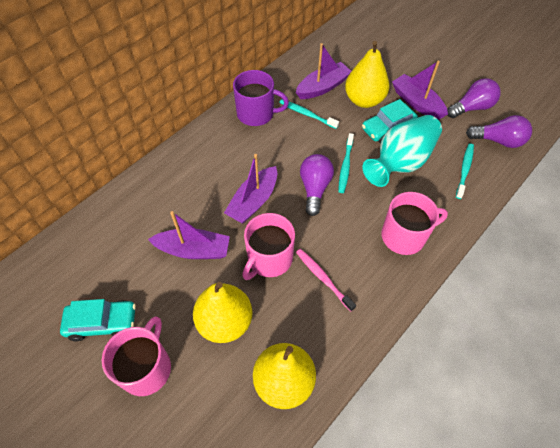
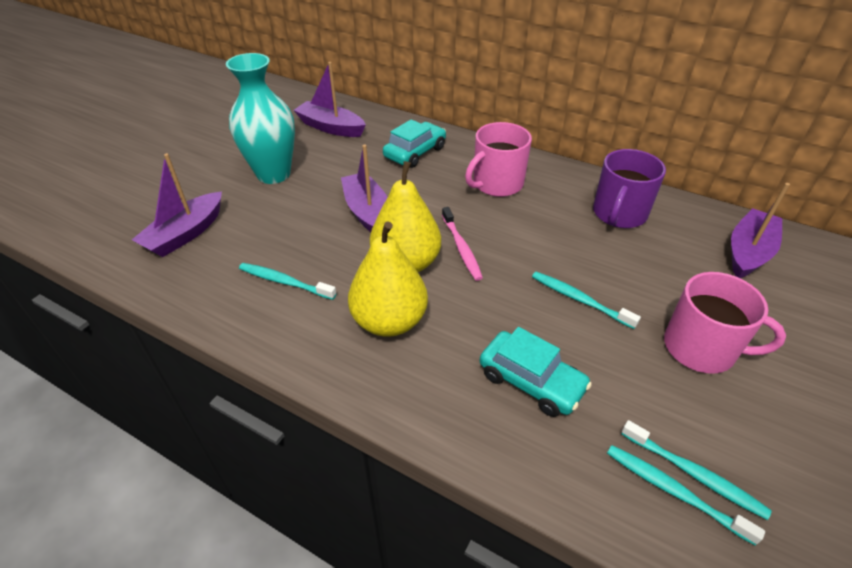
pink mug: [102,316,171,396] [242,213,295,280] [382,192,448,255] = 3 -> [465,122,532,197] [664,272,786,374] = 2
purple light bulb: [300,154,334,216] [447,78,501,118] [466,115,532,148] = 3 -> none = 0
turquoise toothbrush: [279,99,339,129] [338,133,354,193] [456,143,474,199] = 3 -> [239,263,337,300] [532,272,641,329] [607,445,765,546] [621,420,772,520] = 4
yellow pear: [193,282,253,343] [253,343,316,409] [345,41,389,108] = 3 -> [348,221,428,337] [370,161,441,272] = 2

